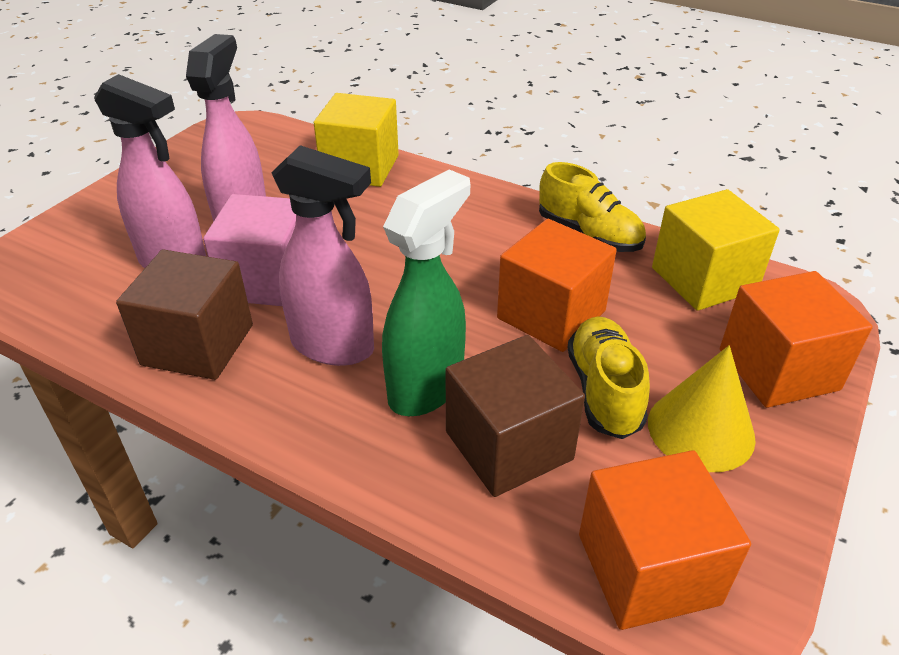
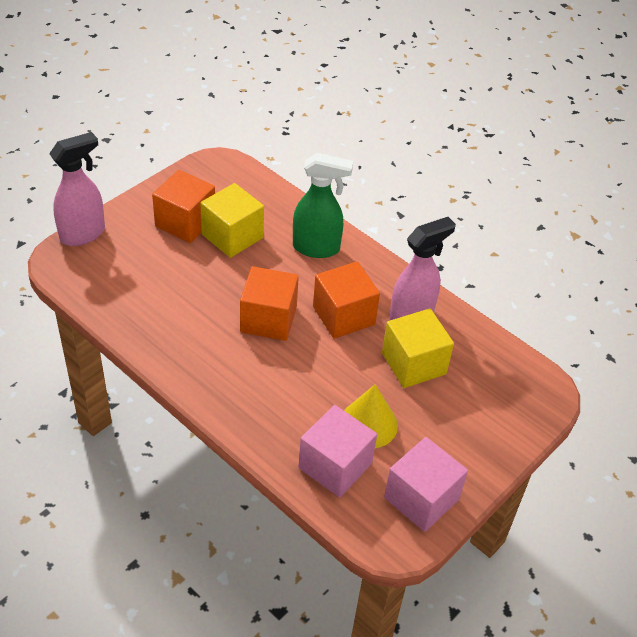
brown cube: [116,249,253,380] [446,335,585,497] = 2 -> none = 0
pink cube: [203,194,296,306] = 1 -> [298,405,377,497] [384,437,468,532] = 2
pink spray bottle: [94,74,206,268] [186,34,266,222] [271,145,374,366] = 3 -> [49,132,105,246] [389,217,456,321] = 2
yellow shoe: [539,162,646,252] [568,316,650,439] = 2 -> none = 0

